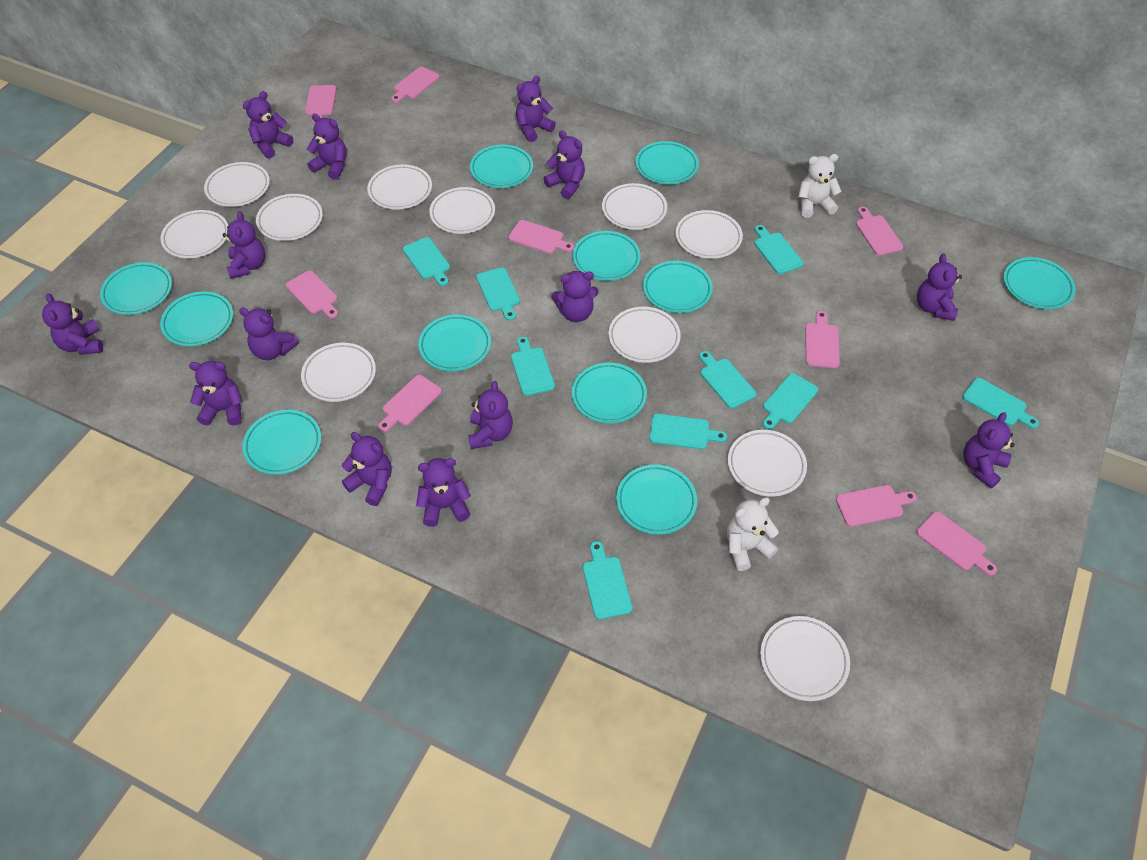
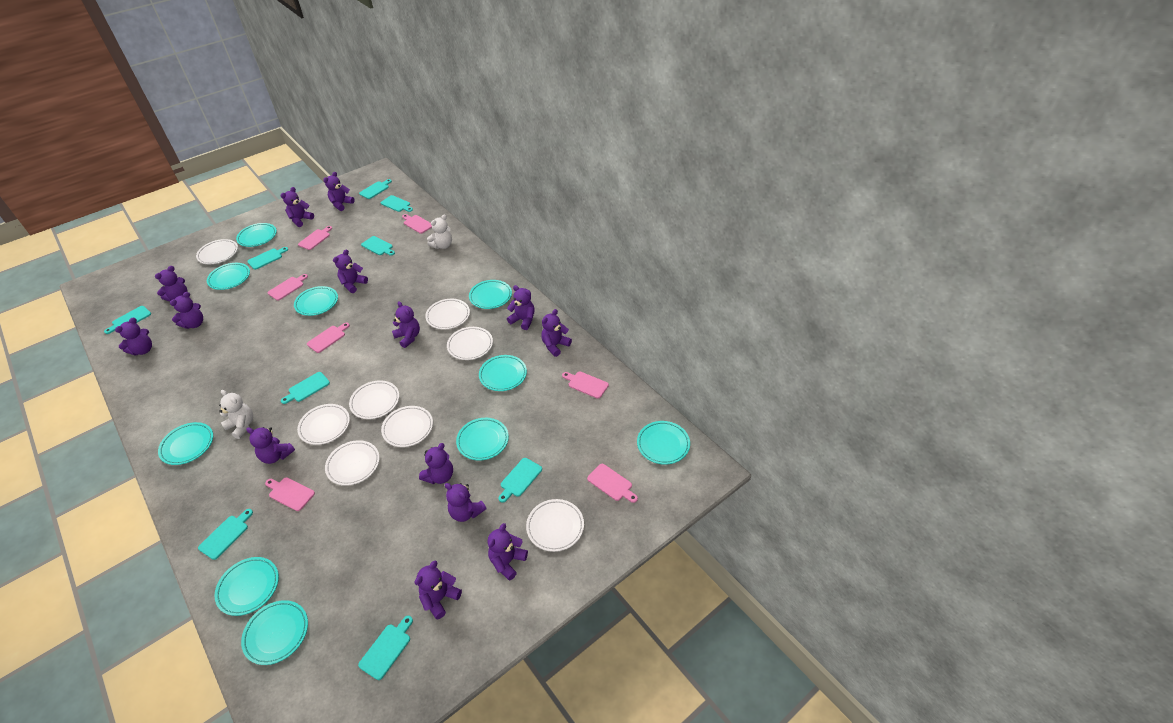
pink cutting board: [286,271,338,318] [305,85,337,125] [378,375,442,432] [391,67,440,103] [509,220,574,254] [805,311,840,368] [836,485,917,527] [856,207,903,256] [916,511,997,576] = 9 -> [265,477,315,511] [268,274,308,301] [298,226,332,250] [307,323,350,353] [402,214,432,234] [562,371,609,399] [587,464,638,503] = 7
turquoise plate: [100,262,172,315] [160,291,233,346] [242,410,321,475] [418,315,491,371] [470,145,533,188] [572,363,647,424] [573,231,641,281] [616,464,697,535] [636,141,699,184] [643,261,713,313] [1004,257,1076,309] = 11 -> [158,422,213,465] [207,263,250,290] [215,557,279,616] [236,223,277,247] [241,600,308,665] [294,286,338,316] [456,418,509,461] [469,280,512,309] [479,355,527,391] [637,421,690,465] = 10
white plate: [160,210,229,258] [204,162,270,207] [256,194,323,241] [301,343,376,402] [367,165,432,210] [429,187,495,234] [602,183,667,230] [608,307,681,363] [676,210,743,259] [728,430,807,497] [760,616,850,701] = 11 -> [196,239,238,264] [297,404,350,445] [325,440,380,486] [349,380,399,419] [381,406,433,447] [425,299,470,329] [447,327,493,360] [526,499,584,552] = 8

